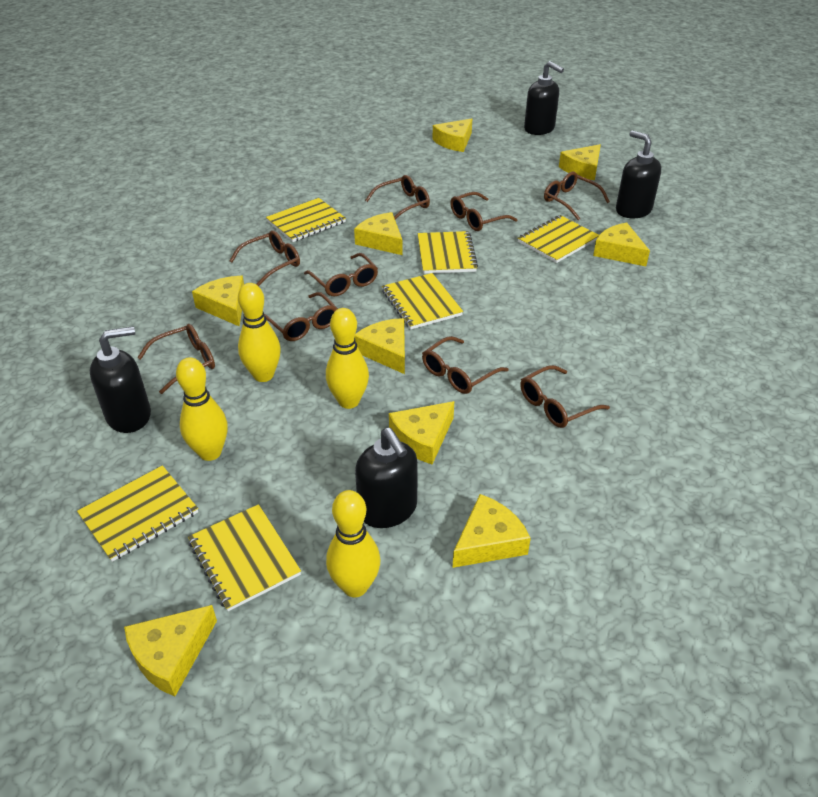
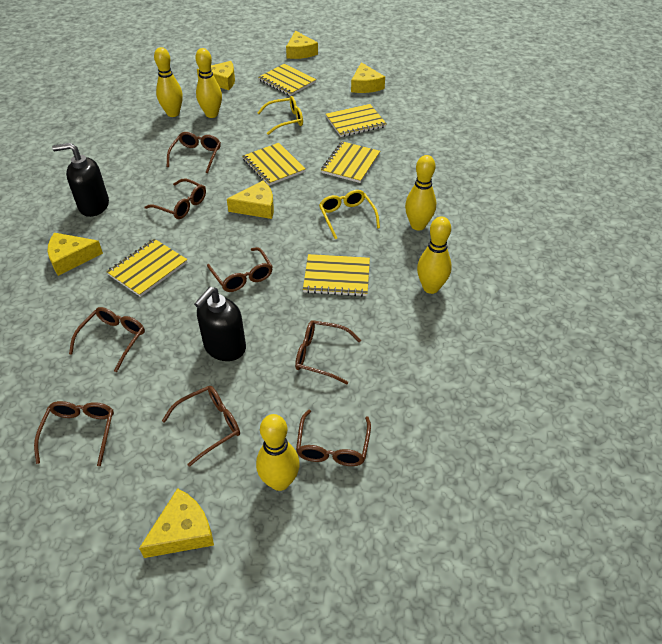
black soap dispenser: [90,326,151,433] [355,428,418,528] [524,61,564,135] [616,131,661,218] = 4 -> [52,143,109,217] [194,287,246,361] = 2
brown glasses: [137,324,215,394] [230,230,300,286] [264,292,338,341] [304,253,378,296] [365,175,430,220] [422,336,509,394] [450,192,518,231] [520,365,610,428] [544,172,610,220] = 9 -> [34,401,114,466] [69,307,145,372] [145,178,206,219] [162,386,240,467] [167,132,221,173] [207,247,273,292] [295,320,361,384] [296,410,371,466] = 8
yellow bowling pin: [176,357,228,461] [238,283,281,382] [326,308,369,409] [326,490,380,597] = 4 -> [154,47,183,117] [195,48,222,118] [256,414,300,491] [405,155,436,230] [417,216,452,294] = 5
yellow cheese: [124,605,217,696] [192,276,244,326] [354,212,403,255] [355,318,405,374] [389,401,454,464] [433,118,472,152] [452,494,531,568] [559,144,601,180] [593,223,650,266] = 9 -> [48,233,103,276] [139,488,214,558] [197,61,235,90] [227,181,274,219] [286,31,318,59] [351,62,385,93] = 6
yellow glasses: none = 0 -> [257,96,303,135] [319,190,380,239] = 2

